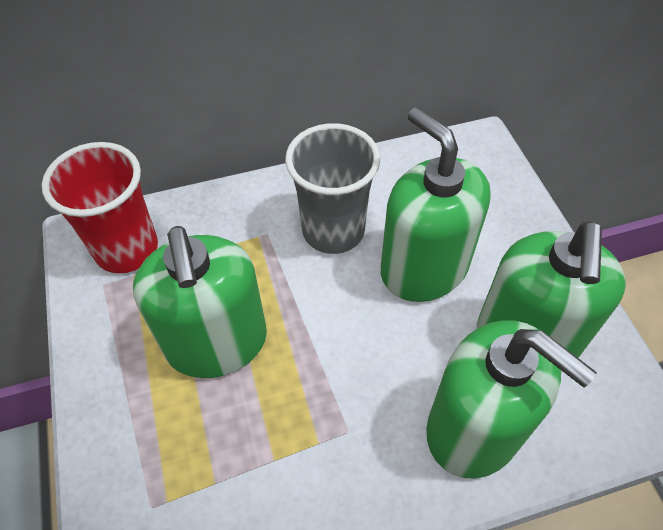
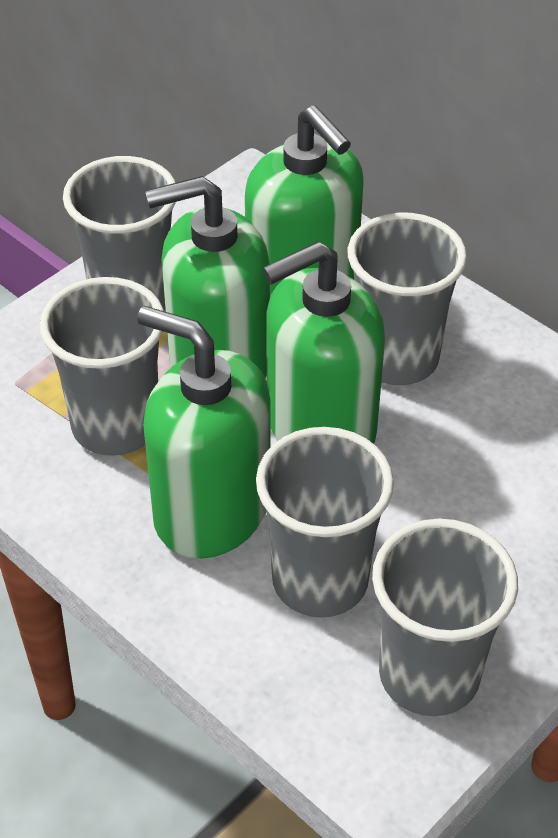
grey cup: [285,123,380,254] = 1 -> [40,277,164,456] [63,156,176,310] [256,427,394,618] [348,212,467,385] [372,519,518,716] = 5
red cup: [42,142,158,273] = 1 -> none = 0

